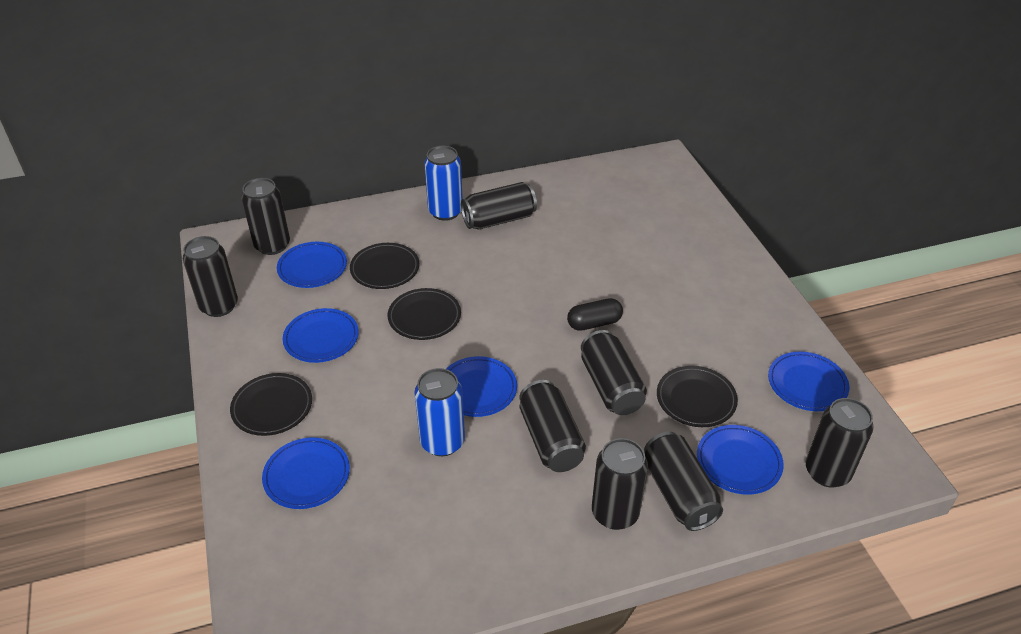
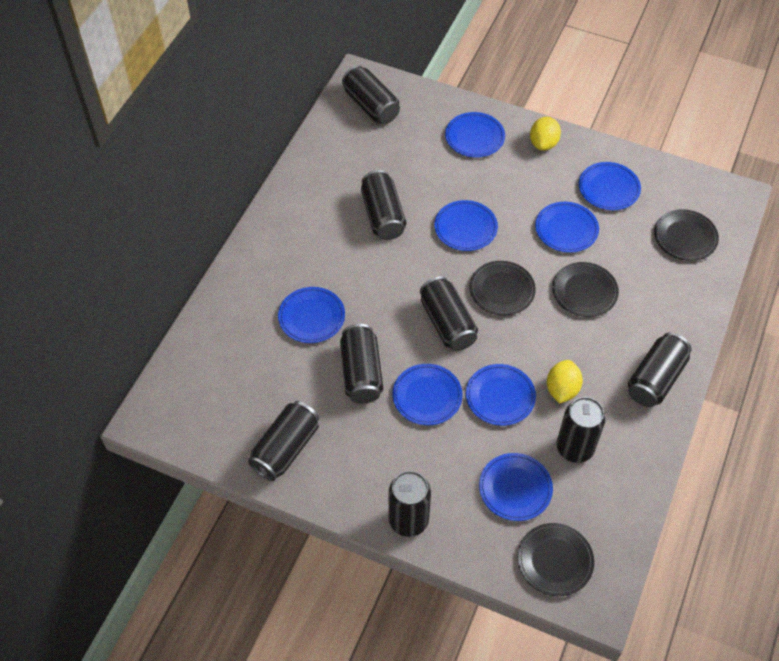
black capsule: [567,298,623,331] = 1 -> none = 0
blue can: [414,368,465,456] [424,146,463,221] = 2 -> none = 0
blue plate: [262,437,350,509] [277,242,347,288] [283,308,359,363] [446,356,517,417] [697,425,784,495] [768,352,849,411] = 6 -> [278,287,345,343] [393,364,463,425] [434,200,498,251] [445,112,505,158] [466,364,536,426] [479,453,553,521] [535,202,599,253] [579,162,641,210] = 8
yellow lemon: none = 0 -> [530,117,561,151] [547,360,583,404] = 2

